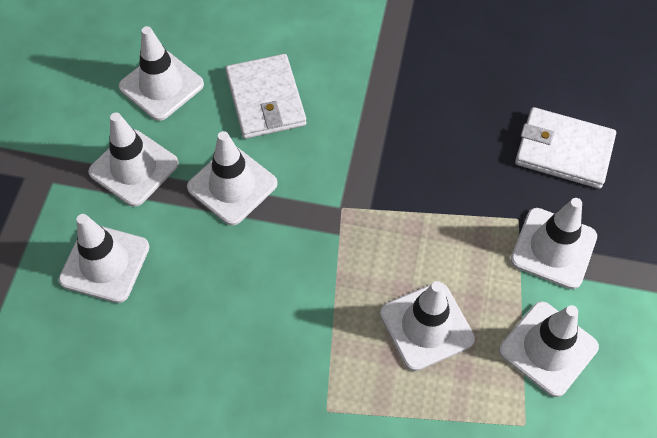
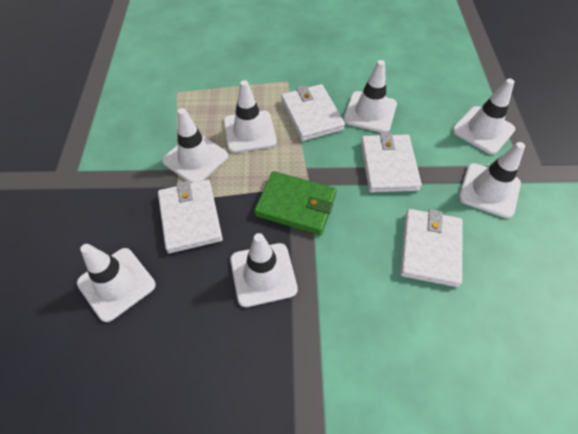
green wallet: none = 0 -> [254,171,337,235] = 1
white wallet: [225,54,306,139] [515,107,616,189] = 2 -> [158,180,223,253] [281,84,345,141] [361,132,422,193] [400,209,463,287] = 4

